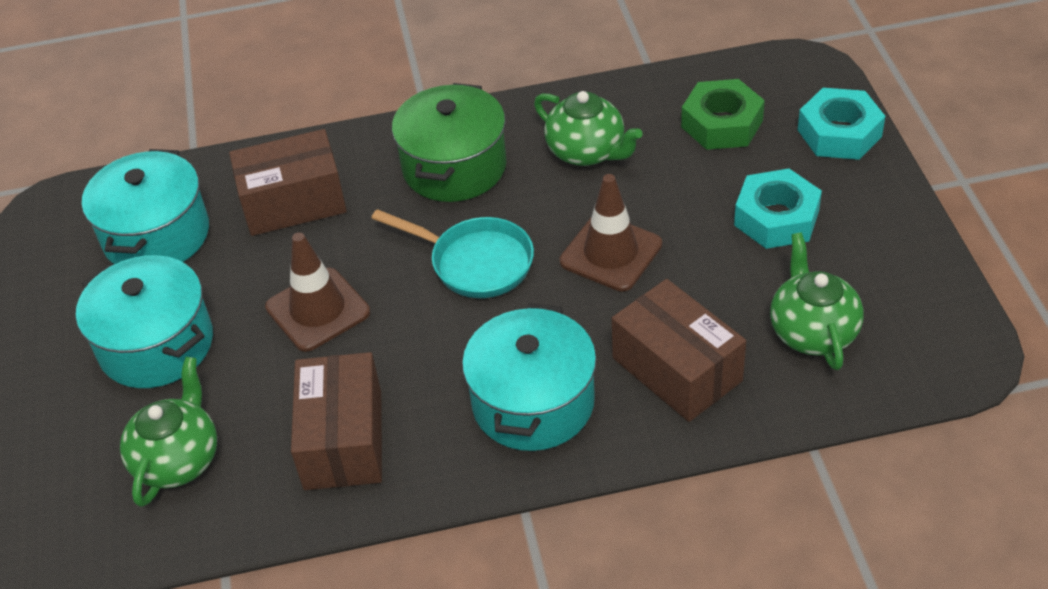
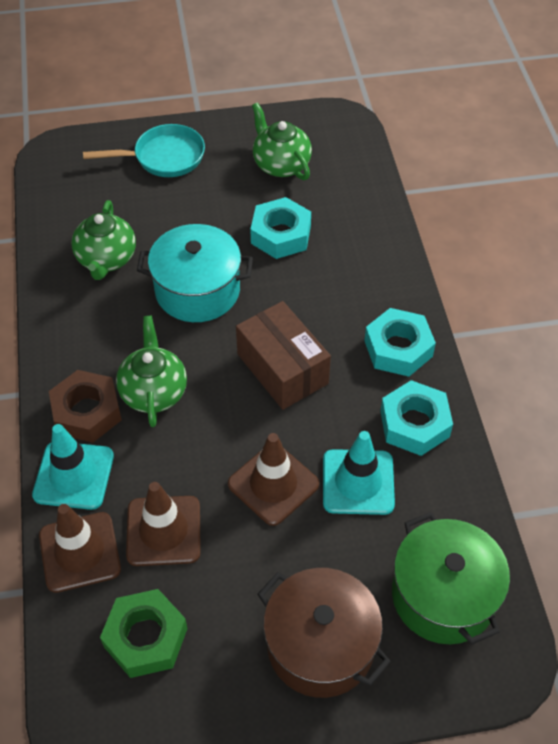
brown box: [229,129,347,236] [291,352,382,490] [612,279,746,422] = 3 -> [236,301,331,410] = 1
brown nut: none = 0 -> [49,370,122,443] = 1
brown pot: none = 0 -> [257,568,390,698] = 1
brown traffic cone: [265,232,370,352] [560,174,662,292] = 2 -> [39,504,121,593] [126,482,201,566] [228,433,319,526] = 3
turquoise nut: [734,169,822,249] [798,88,885,160] = 2 -> [250,197,311,259] [364,308,436,377] [380,380,453,456] = 3
turquoise pot: [76,255,213,388] [82,149,209,264] [462,303,596,451] = 3 -> [137,224,253,322] = 1
turquoise traffic cone: none = 0 -> [32,424,114,510] [323,431,395,515] = 2

